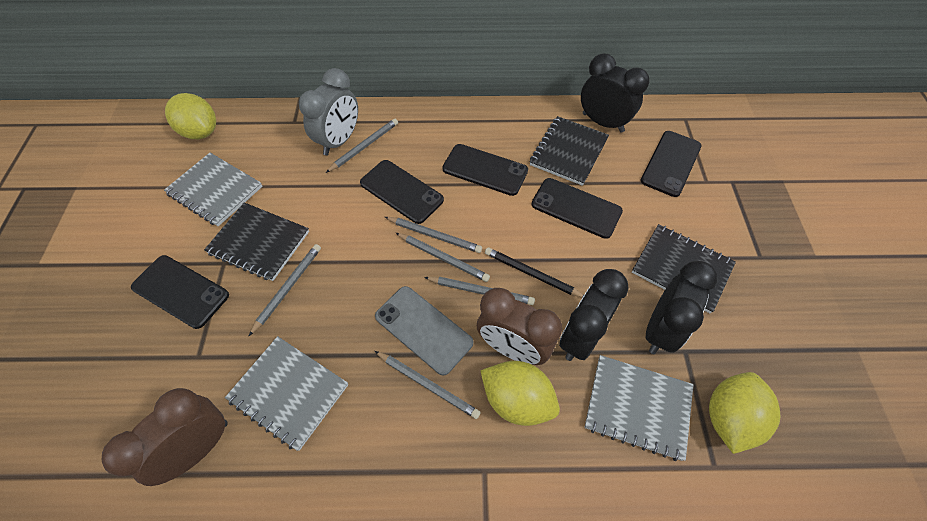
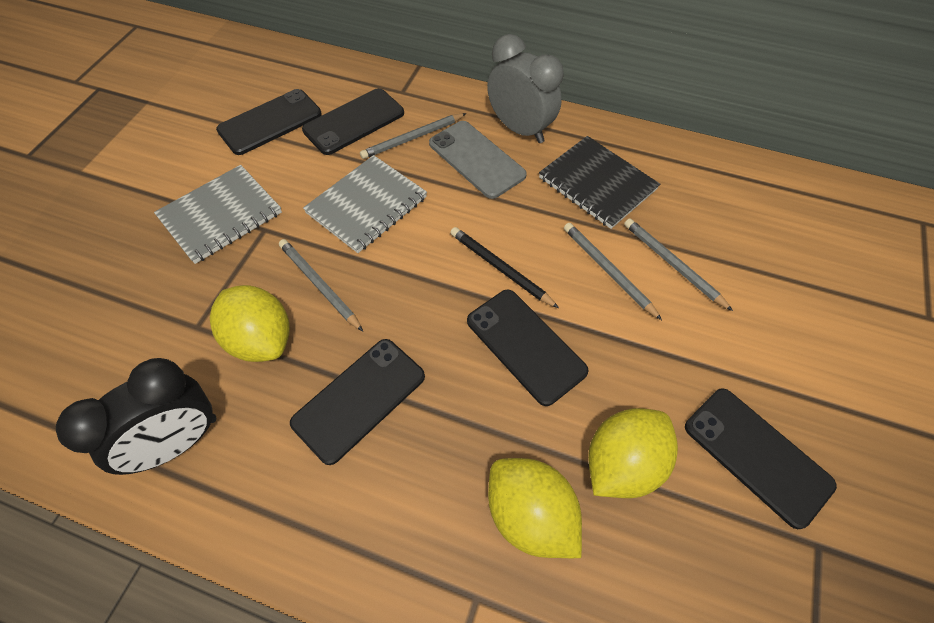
black clock: [559,269,628,361] [581,53,650,133] [646,261,718,354] = 3 -> [56,358,216,475] = 1
black notebook: [204,203,309,281] [530,116,609,186] [632,224,736,314] = 3 -> [539,136,660,229] = 1
brown clock: [102,388,228,486] [477,288,562,365] = 2 -> none = 0
grey notebook: [164,153,262,226] [225,336,348,451] [585,355,694,461] = 3 -> [154,165,282,264] [303,155,427,253] = 2
grey pencil: [249,244,321,336] [326,119,398,173] [375,351,481,419] [385,217,482,253] [396,233,490,282] [424,277,535,305] = 6 -> [279,239,363,331] [360,113,467,159] [564,223,662,320] [624,218,733,311] = 4

